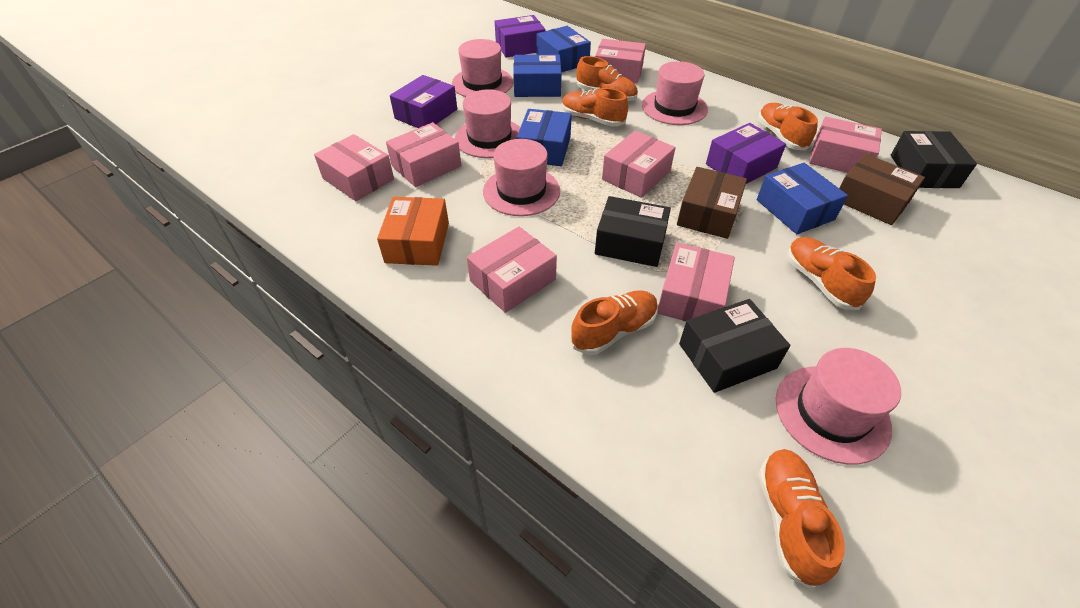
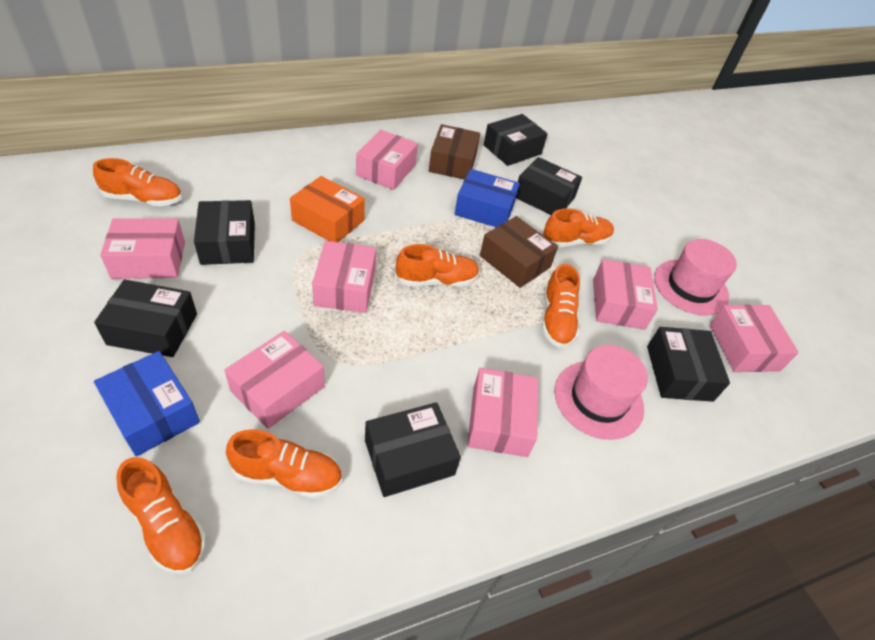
black box: [595,196,671,267] [679,299,790,393] [891,131,977,188] = 3 -> [94,279,197,357] [194,200,255,265] [365,402,461,497] [484,114,548,166] [516,157,582,215] [647,327,730,402] = 6
blue box: [513,55,562,97] [517,109,572,166] [536,26,591,72] [757,163,848,234] = 4 -> [94,351,200,457] [454,169,520,227] = 2
pink hat: [452,39,513,97] [455,89,520,158] [483,139,560,216] [642,61,708,125] [776,348,901,464] = 5 -> [555,345,648,440] [654,239,737,315] = 2
purple box: [390,75,457,128] [495,15,546,58] [706,123,786,184] = 3 -> none = 0

